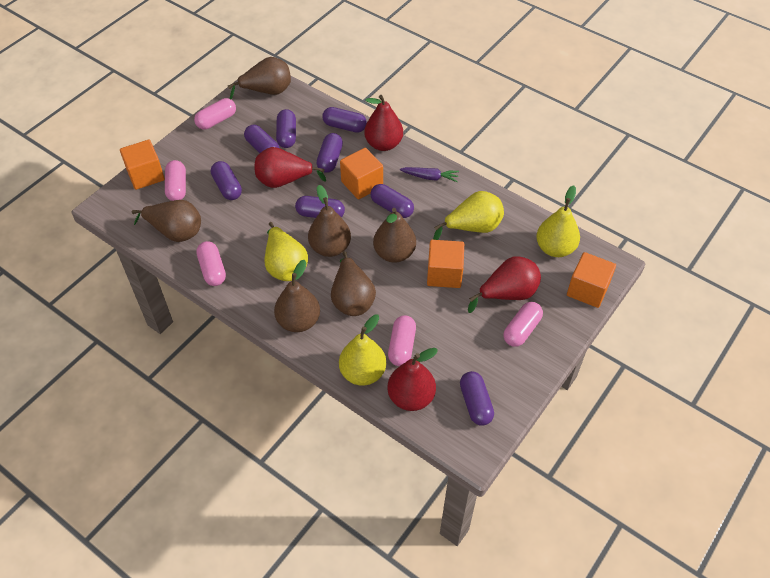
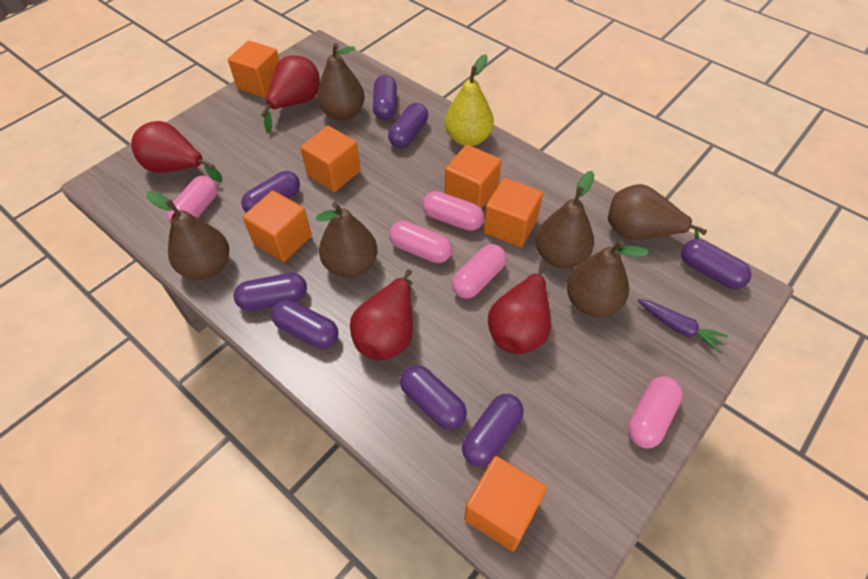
orange cube: [120,140,165,190] [340,148,383,200] [427,240,464,288] [567,252,616,308] = 4 -> [228,41,280,98] [243,190,312,262] [300,126,361,192] [445,145,502,208] [464,456,547,551] [484,178,543,247] = 6
yellow pear: [265,222,308,281] [339,315,386,385] [433,191,504,240] [536,185,580,257] = 4 -> [445,54,494,146] = 1

